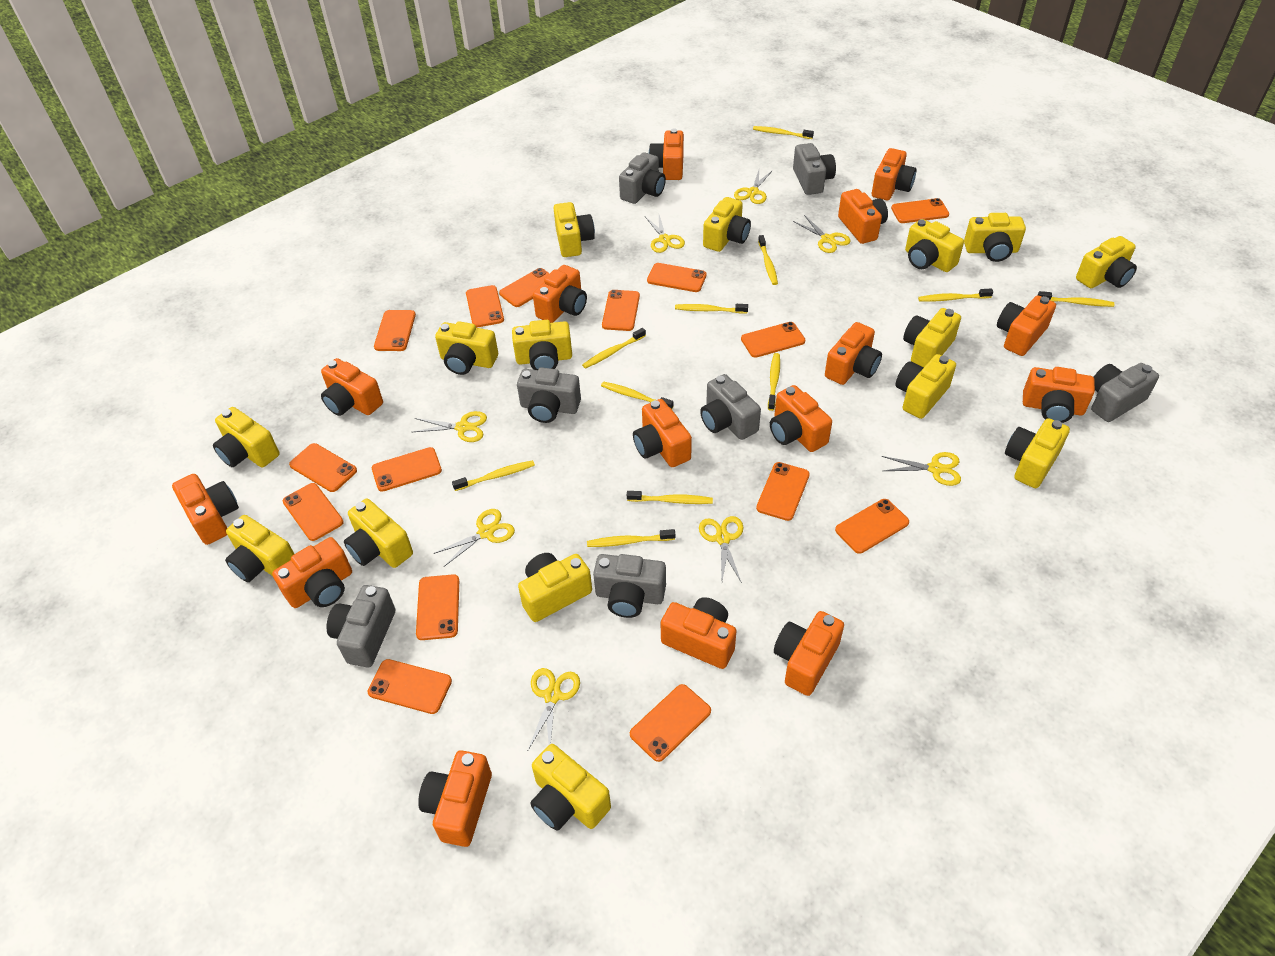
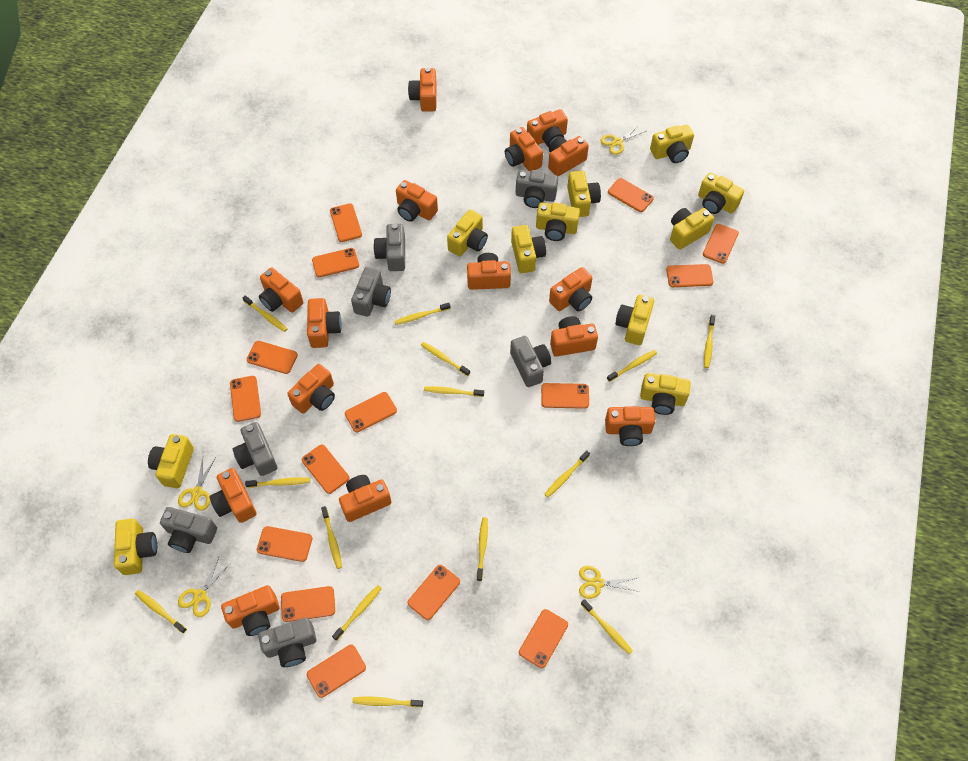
yellow camera: [213,407,279,468] [225,515,294,582] [344,499,413,568] [435,321,498,375] [512,320,572,370] [518,553,592,622] [530,744,611,831] [553,202,595,257] [703,197,751,252] [895,354,956,419] [903,308,961,367] [905,219,964,272] [964,213,1026,262] [1005,418,1070,488] [1076,236,1137,288] = 15 -> [114,519,157,575] [148,434,194,488] [447,209,488,256] [511,225,546,273] [536,203,580,241] [567,171,601,217] [616,295,654,345] [640,373,691,415] [650,125,694,163] [670,208,714,250] [698,172,744,214] = 11
yellow scissors: [413,411,487,442] [433,509,515,567] [528,668,580,750] [646,215,685,253] [699,516,743,583] [734,170,773,204] [793,215,851,253] [882,452,961,486] = 8 -> [178,457,216,511] [178,557,231,617] [579,566,640,599] [600,124,646,155] = 4
yellow toothbrush: [452,460,535,491] [582,328,646,369] [587,529,675,547] [601,381,674,409] [627,491,713,504] [675,304,748,314] [753,126,814,139] [758,235,778,285] [768,353,780,411] [918,288,993,302] [1038,291,1114,307] = 11 -> [135,590,187,633] [243,295,287,332] [245,477,310,488] [321,506,342,569] [332,585,382,641] [352,697,423,707] [394,303,451,325] [421,342,470,376] [424,386,484,397] [477,517,488,581] [544,450,590,498] [581,599,633,654] [607,350,657,382] [704,315,715,368] = 14

